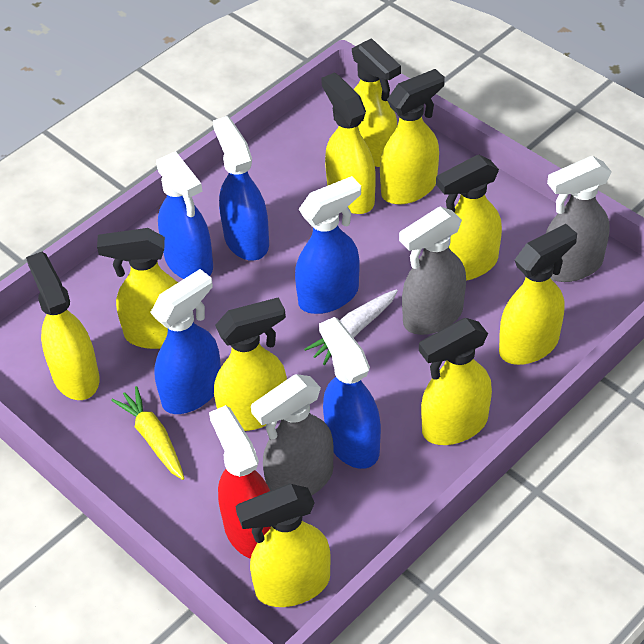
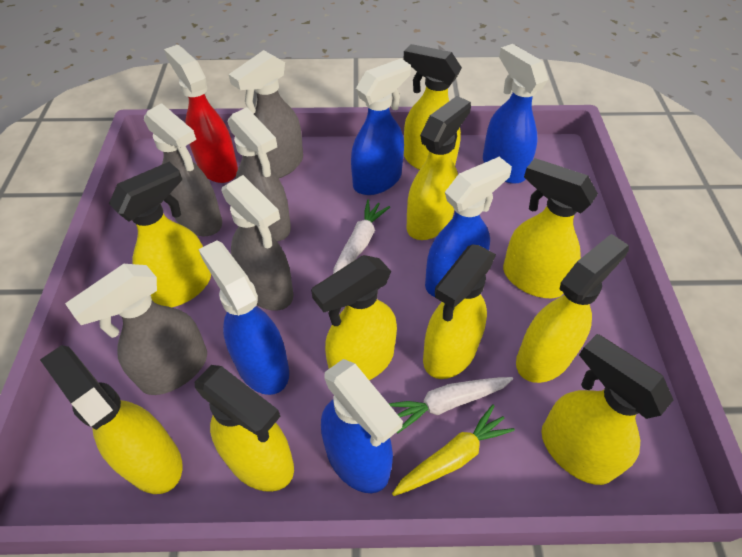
grey spray bottle: [251,374,334,496] [399,206,466,335] [546,156,612,282] = 3 -> [65,264,207,395] [144,103,222,236] [222,175,293,311] [228,50,303,178] [228,107,291,241] = 5
white carrot: [304,289,398,365] = 1 -> [333,200,390,274] [388,377,513,433] = 2

